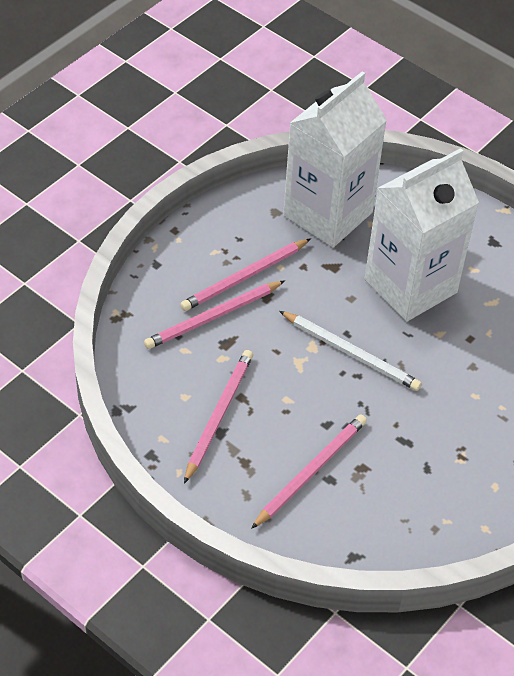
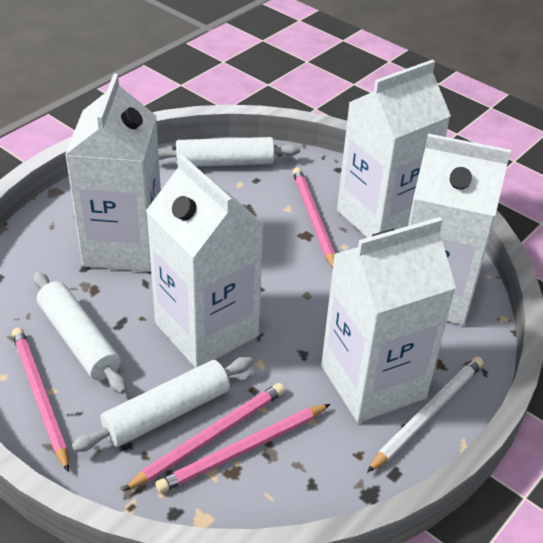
white carton: [283,71,387,247] [365,148,479,322] = 2 -> [65,74,161,272] [146,154,264,368] [321,217,456,423] [337,60,451,238] [408,134,511,325] = 5
white rolling pin: none = 0 -> [34,272,127,394] [72,357,253,452] [158,137,300,167] = 3

